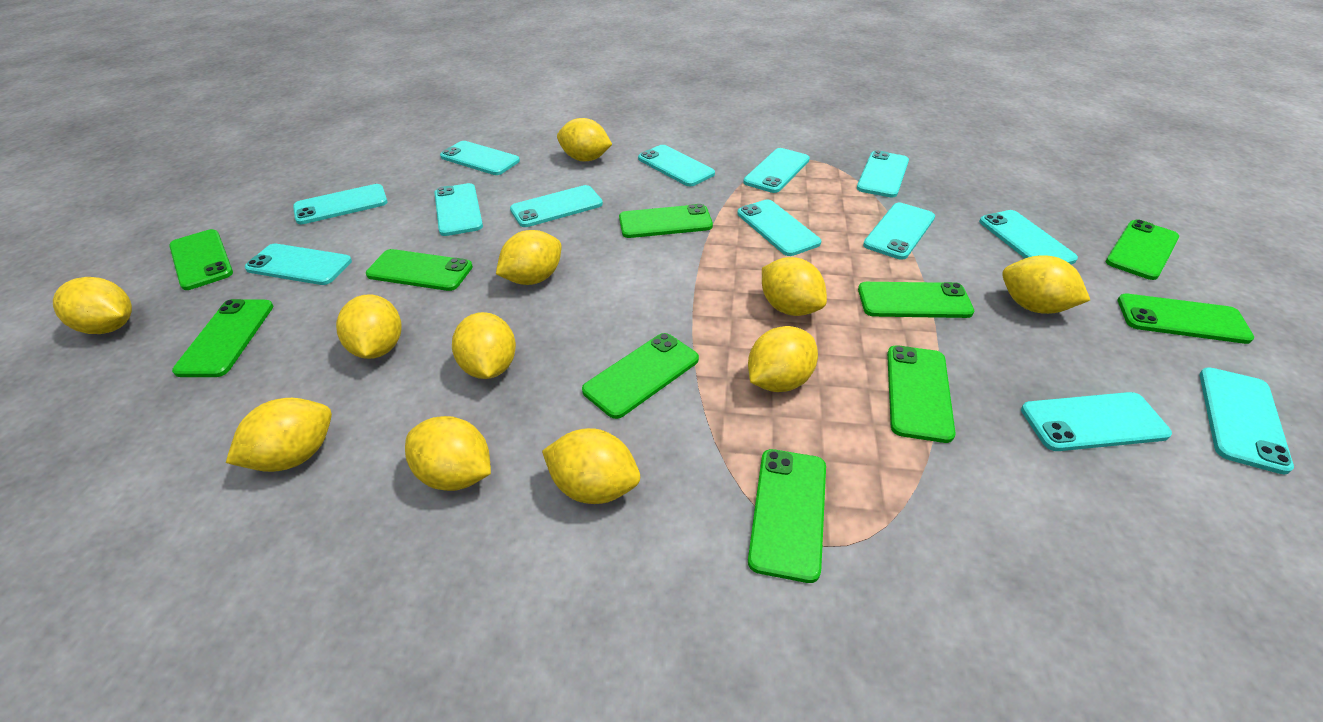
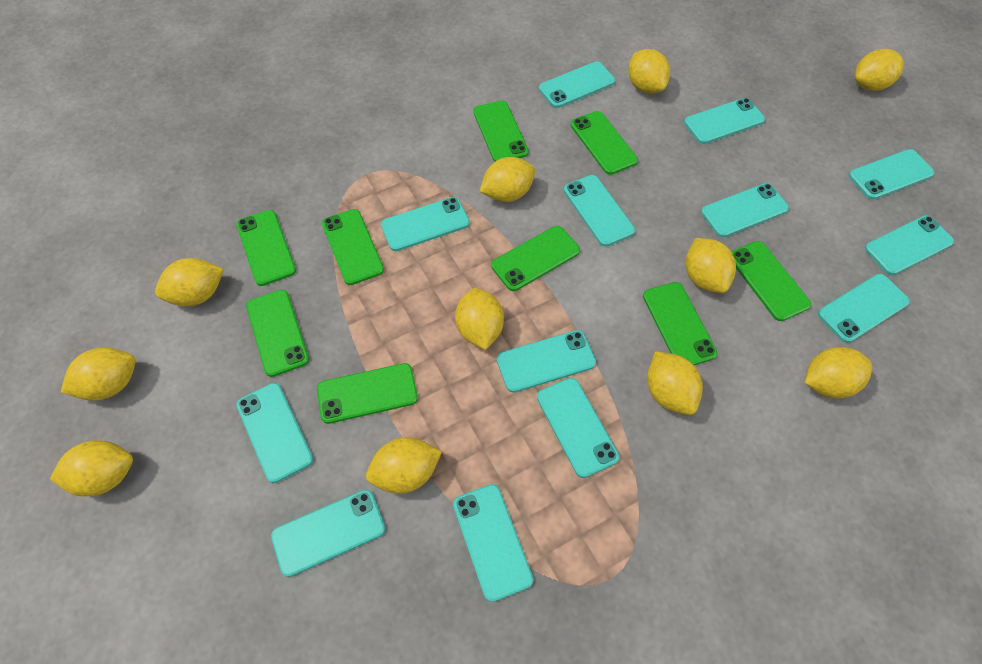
green phone: [169,229,233,290] [172,299,273,377] [366,249,473,291] [582,333,699,419] [619,204,713,238] [748,449,826,583] [858,282,974,318] [887,346,956,443] [1106,219,1179,280] [1118,294,1254,344] = 10 -> [236,210,296,286] [246,290,309,377] [317,363,418,424] [322,209,384,285] [473,101,529,162] [491,226,580,291] [571,111,638,175] [643,282,718,365] [731,241,811,321] = 9

